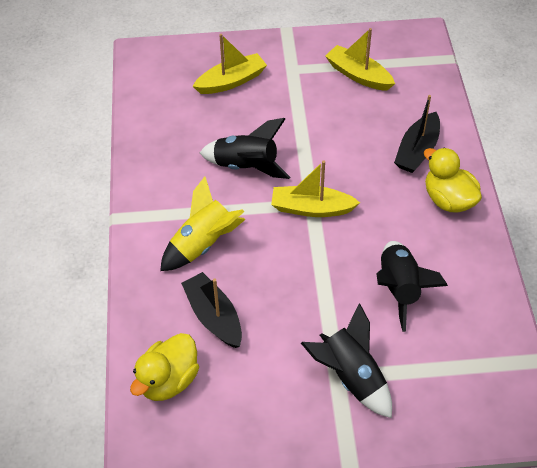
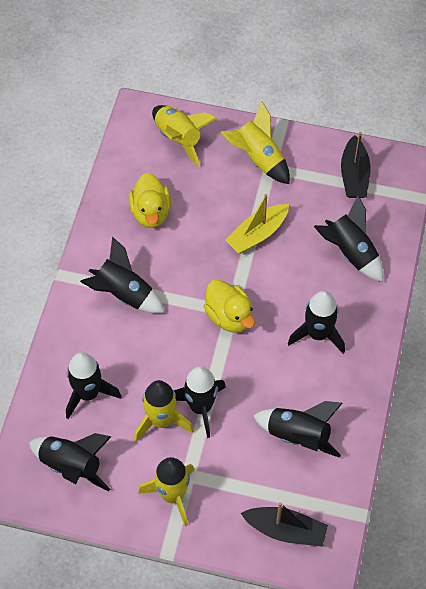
black rocket: [200,118,290,179] [301,303,392,418] [377,241,448,332] = 3 -> [29,433,111,491] [66,352,122,419] [80,237,164,313] [174,366,226,438] [253,401,342,458] [288,291,345,354] [314,195,384,282] = 7
yellow boat: [193,34,267,94] [271,160,360,217] [325,28,395,91] = 3 -> [225,194,289,254] = 1
yellow rocket: [160,177,246,271] = 1 -> [134,380,193,442] [138,457,194,527] [152,105,217,167] [220,101,290,184] = 4

